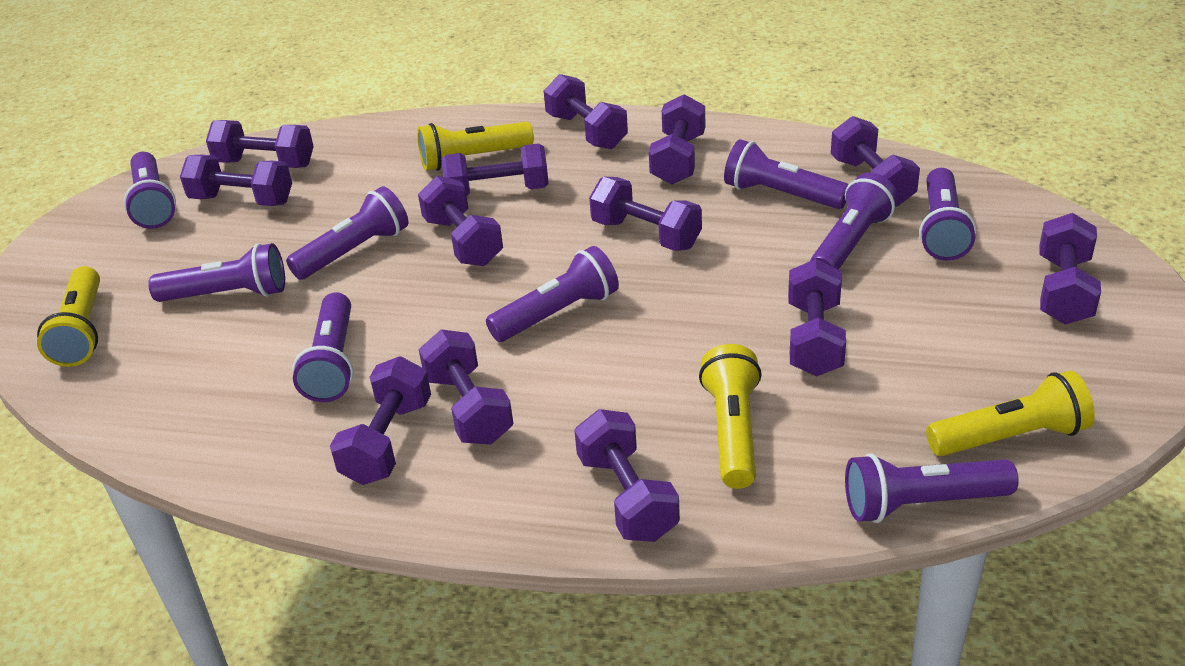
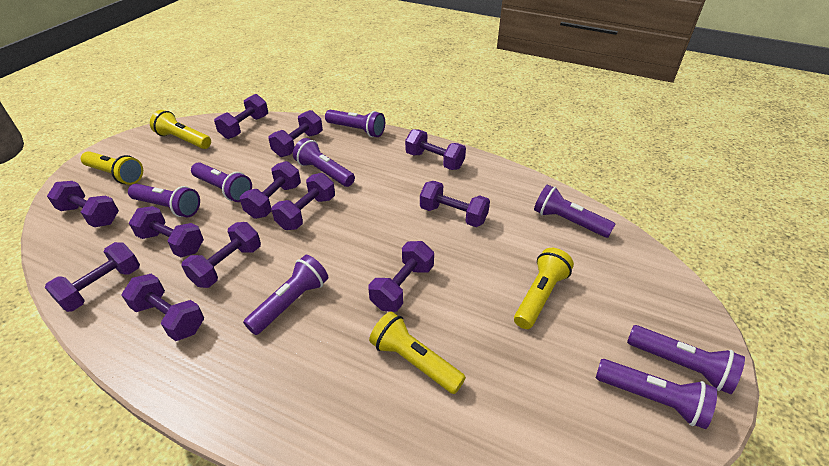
purple dumbbell: [180,155,292,206] [206,120,314,168] [330,356,431,485] [418,176,503,266] [419,329,514,445] [441,143,549,196] [544,74,628,149] [574,409,680,542] [589,177,702,251] [649,94,705,185] [788,259,846,376] [831,116,920,207] [1039,213,1101,324] = 13 -> [45,242,140,312] [47,181,119,227] [122,274,204,341] [129,206,204,257] [181,222,261,288] [214,94,268,139] [240,161,301,219] [268,110,323,157] [272,173,335,230] [368,241,434,312] [405,129,466,170] [420,181,490,227] = 12
purple flashlight: [124,152,176,229] [148,243,285,302] [286,186,408,280] [292,292,354,402] [486,246,619,342] [724,139,848,209] [810,173,898,270] [845,453,1019,523] [919,168,976,261] = 9 -> [128,184,200,217] [191,162,252,202] [243,255,328,335] [293,138,355,187] [325,110,385,137] [534,184,615,238] [596,359,717,429] [627,325,745,394] = 8

